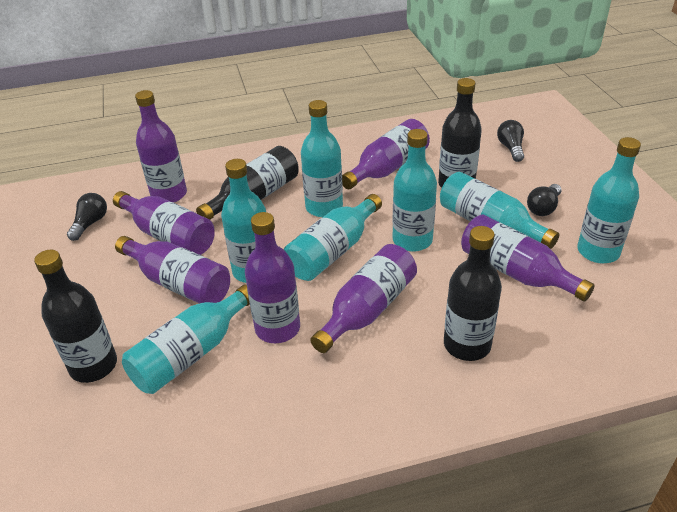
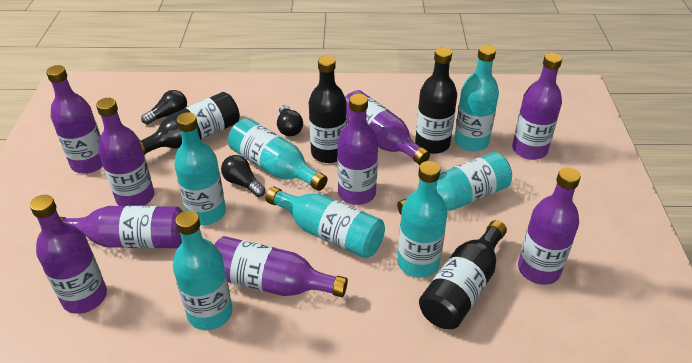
purple bottle: [113,191,214,255] [115,236,230,304] [135,90,187,203] [245,212,300,343] [310,244,417,353] [342,119,430,189] [461,214,595,302] = 7 -> [30,195,107,314] [46,65,103,174] [60,206,183,248] [96,98,154,206] [214,236,348,297] [337,94,378,205] [345,90,430,165] [512,53,562,160] [518,167,581,285] = 9

